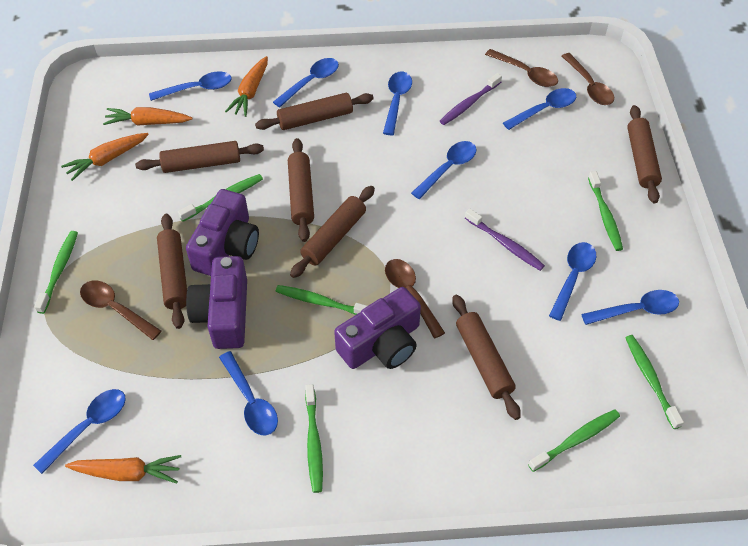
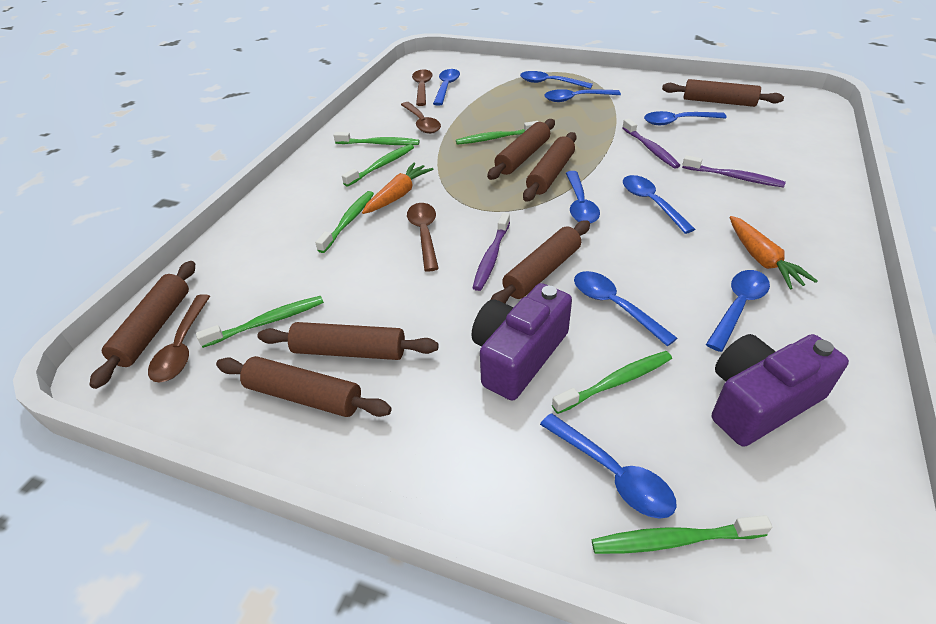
orange carrot: [61,133,149,181] [65,455,181,484] [103,107,192,126] [225,56,268,117] = 4 -> [362,162,433,214] [730,216,817,289] = 2
purple camera: [186,189,259,276] [186,256,247,349] [334,287,421,369] = 3 -> [472,283,572,401] [712,334,849,447] = 2
purple toothbrush: [440,73,502,125] [465,208,545,271] = 2 -> [473,213,510,291] [622,118,680,169] [682,155,786,188] = 3

